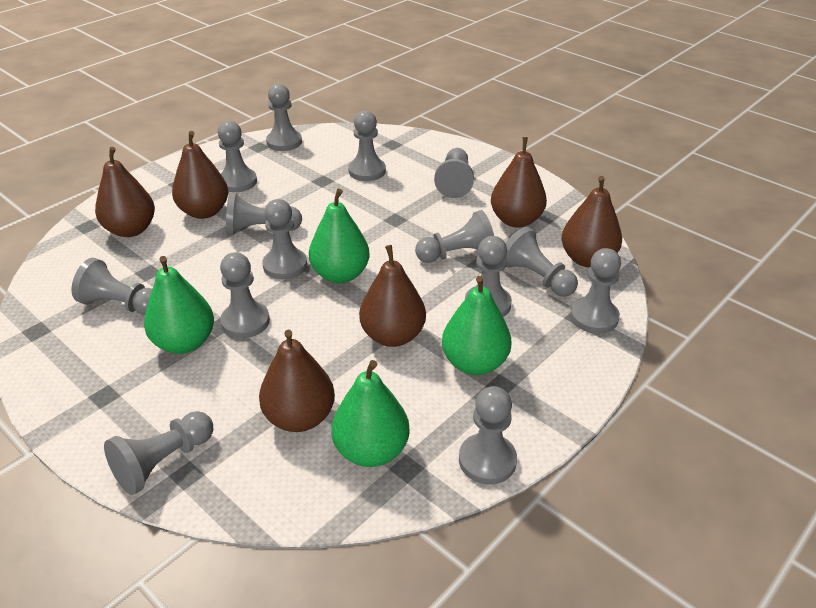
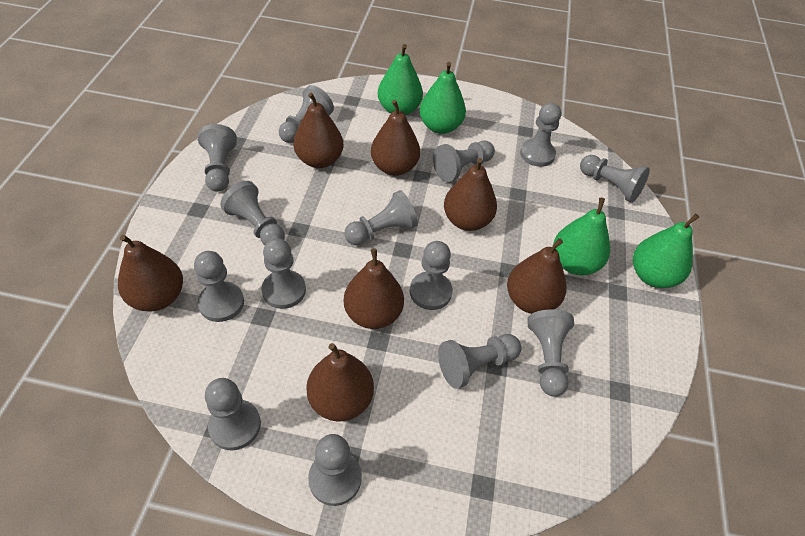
brown pear: [95,147,155,237] [172,131,228,219] [259,330,335,432] [359,245,426,347] [491,137,547,227] [561,176,622,267] = 6 -> [118,234,183,312] [293,92,343,168] [306,343,374,421] [344,248,404,329] [371,100,420,176] [444,158,497,231] [507,238,567,314] = 7

